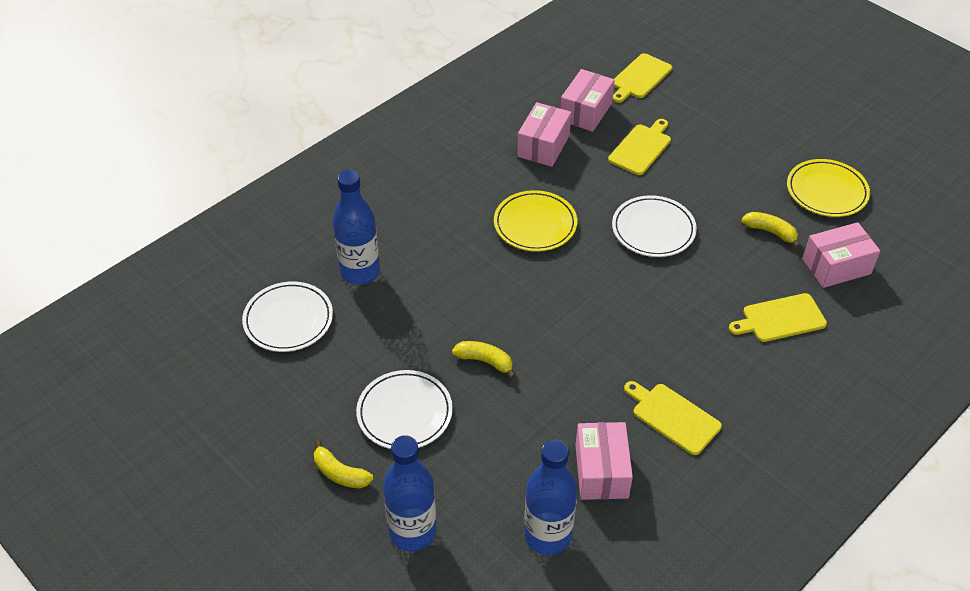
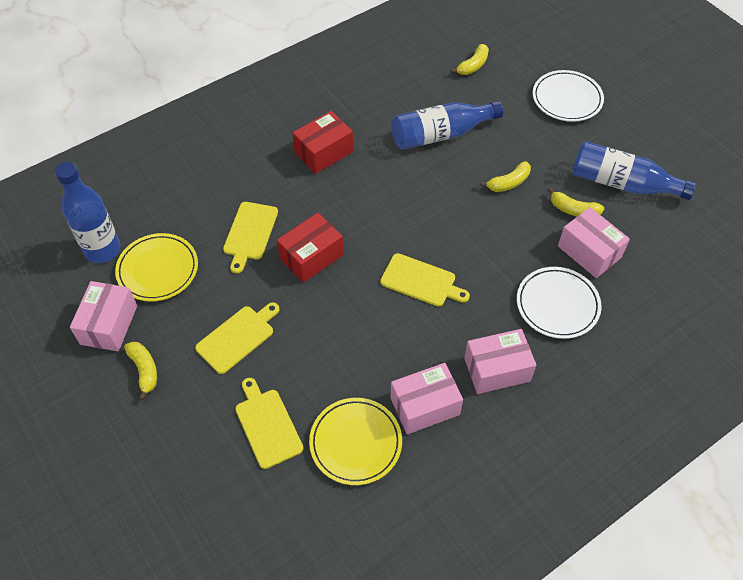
red box: none = 0 -> [277,213,343,283] [293,111,353,174] = 2
white plate: [242,281,333,352] [356,370,453,449] [612,195,697,257] = 3 -> [517,267,602,339] [532,70,604,122] = 2
yellow banana: [314,440,373,488] [452,341,516,379] [742,212,801,248] = 3 -> [124,342,157,400] [451,44,489,75] [480,161,531,192] [548,188,604,216] = 4

